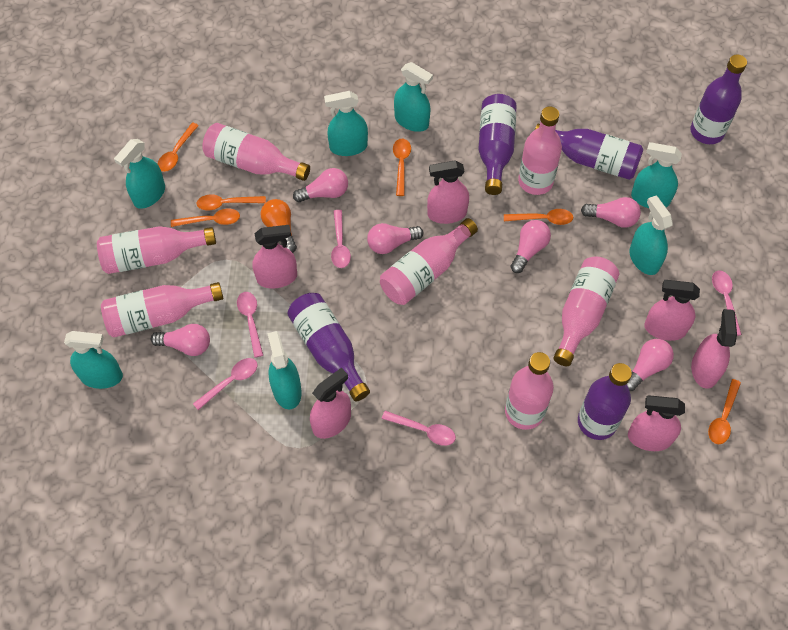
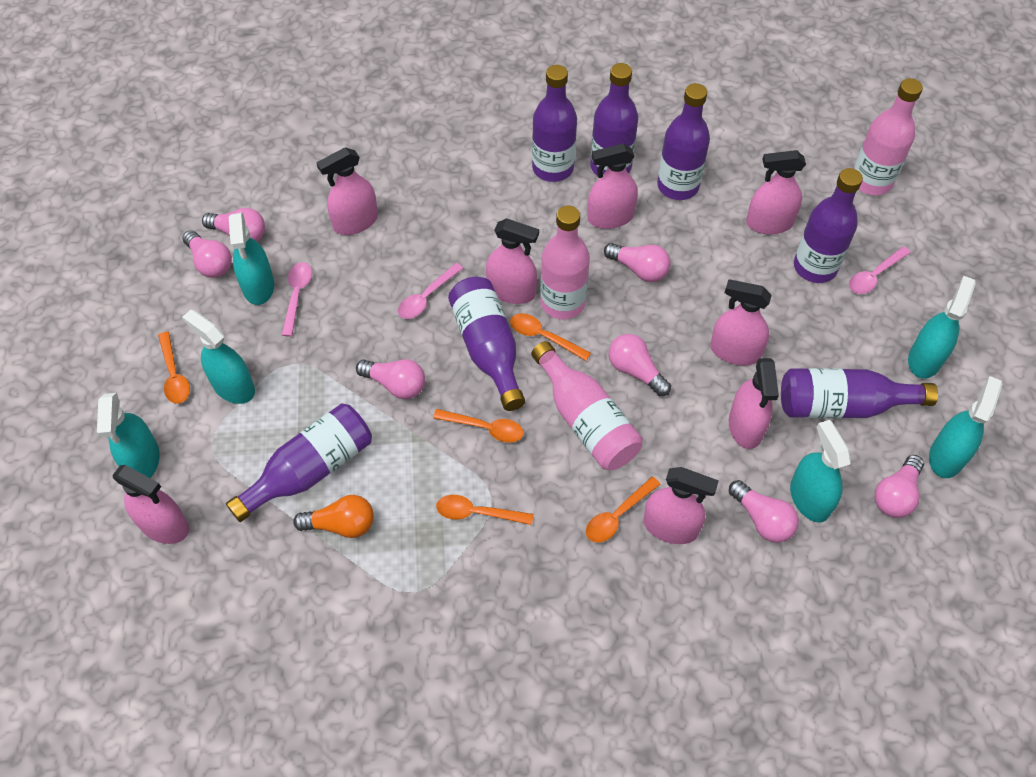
orange spoon: [158,123,199,172] [171,209,240,227] [196,194,266,210] [393,138,411,196] [504,209,573,225] [708,379,741,444] = 6 -> [158,332,190,404] [433,409,524,443] [436,495,533,525] [510,313,591,361] [586,477,661,543] = 5
pink bottle: [97,226,216,274] [101,282,224,337] [202,123,310,181] [380,218,478,305] [505,352,554,430] [518,107,562,195] [553,257,619,366] = 7 -> [531,341,643,470] [540,206,590,319] [853,78,923,195] = 3
pink light bulb: [151,324,210,356] [293,168,348,202] [367,223,423,254] [510,220,551,273] [581,197,641,228] [627,339,674,391] = 6 -> [182,230,232,278] [202,208,265,241] [356,359,425,399] [604,243,671,282] [609,334,671,396] [729,480,799,543] [875,455,924,518] = 7
pink spoon: [193,358,257,410] [237,292,263,358] [331,210,351,268] [382,411,456,446] [712,270,742,336] = 5 -> [282,262,312,337] [398,263,463,319] [849,246,911,294] = 3
pink spray bottle: [253,225,297,289] [310,368,351,439] [427,160,469,224] [628,395,685,451] [644,280,700,341] [691,309,737,389] = 6 -> [112,465,189,544] [317,147,378,235] [486,219,539,304] [587,143,638,229] [643,467,719,544] [710,280,772,365] [729,358,779,449] [746,150,806,234] = 8
purple bottle: [287,293,370,402] [478,94,517,195] [535,124,644,180] [578,363,632,440] [690,54,747,144] = 5 -> [226,403,372,522] [448,277,525,411] [532,65,577,182] [590,63,638,176] [657,83,710,200] [781,368,938,418] [794,168,863,283] = 7
turquoise spray bottle: [64,331,123,389] [114,139,165,209] [267,331,302,409] [324,91,368,156] [394,62,433,132] [629,196,673,275] [631,142,682,208] = 7 -> [97,393,160,478] [182,310,255,404] [229,213,274,305] [790,420,851,523] [908,276,976,379] [929,376,1002,478] = 6

